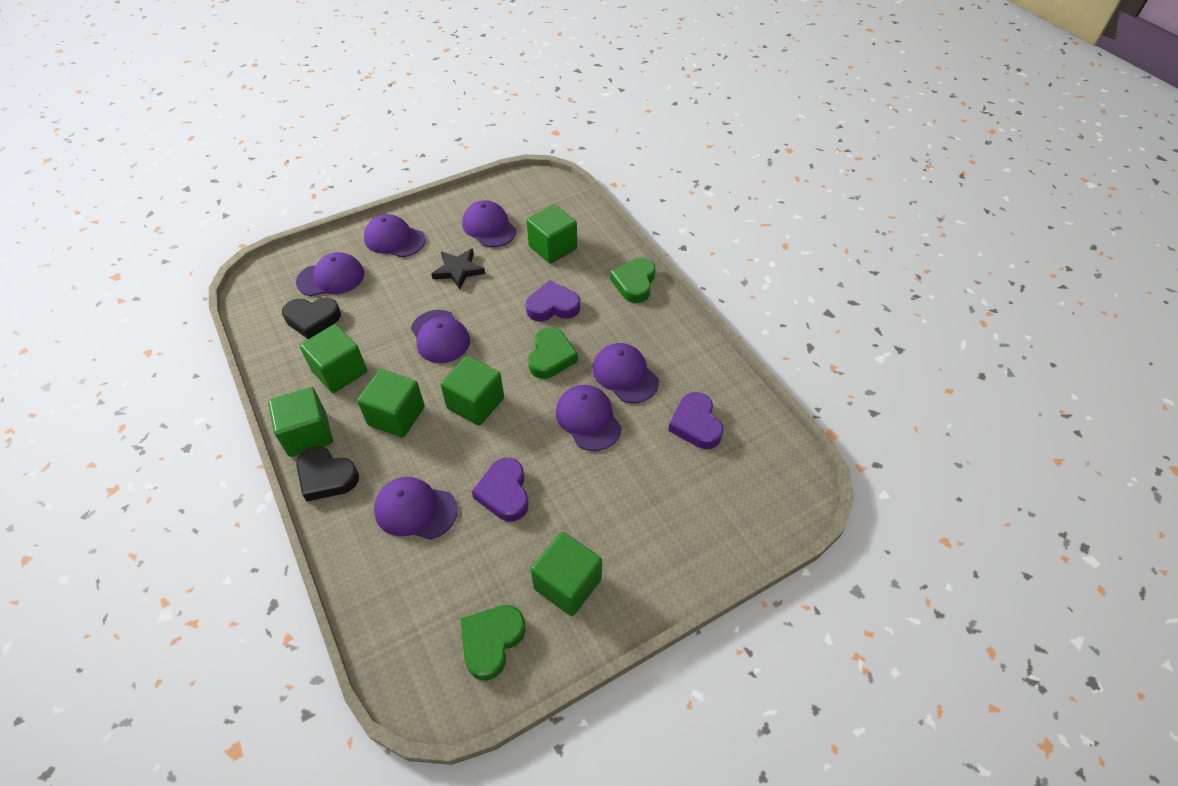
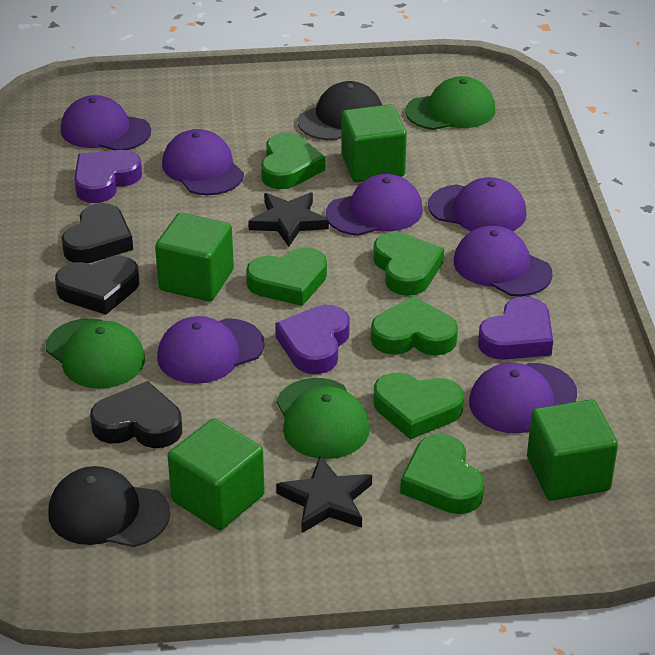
black cap: none = 0 -> [48,466,170,547] [298,81,382,140] = 2
black heart: [282,297,341,339] [296,446,359,501] = 2 -> [55,256,139,315] [62,203,133,263] [90,381,182,448] = 3
black star: [431,248,485,290] = 1 -> [248,193,329,247] [276,456,372,533] = 2
green cap: none = 0 -> [46,318,145,389] [276,378,370,459] [405,76,495,130] = 3
green cube: [268,387,333,457] [300,324,367,393] [357,369,425,438] [440,356,504,426] [526,204,577,264] [531,532,602,616] = 6 -> [155,213,234,301] [168,419,265,530] [341,105,407,182] [527,399,618,501] = 4
green heart: [461,605,525,680] [528,327,578,379] [610,258,655,303] = 3 -> [246,247,327,306] [261,133,325,189] [371,296,458,356] [373,232,444,296] [374,373,464,440] [400,434,484,514] = 6

